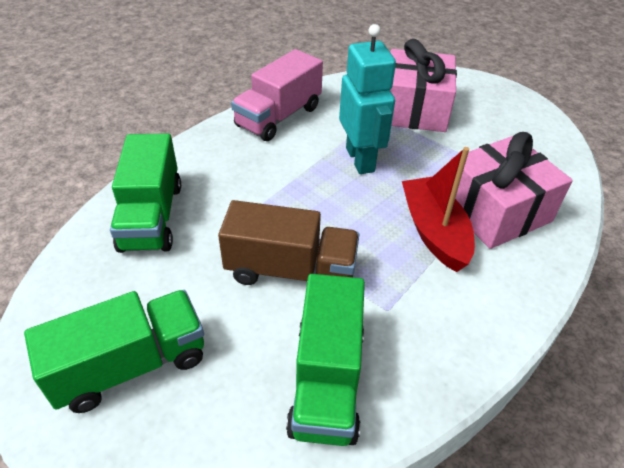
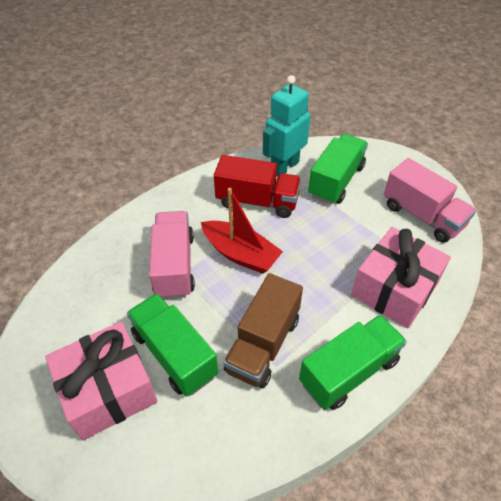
pink truck: [231,49,323,141] = 1 -> [149,211,195,299] [384,158,476,243] = 2
red truck: none = 0 -> [214,155,301,218] = 1

